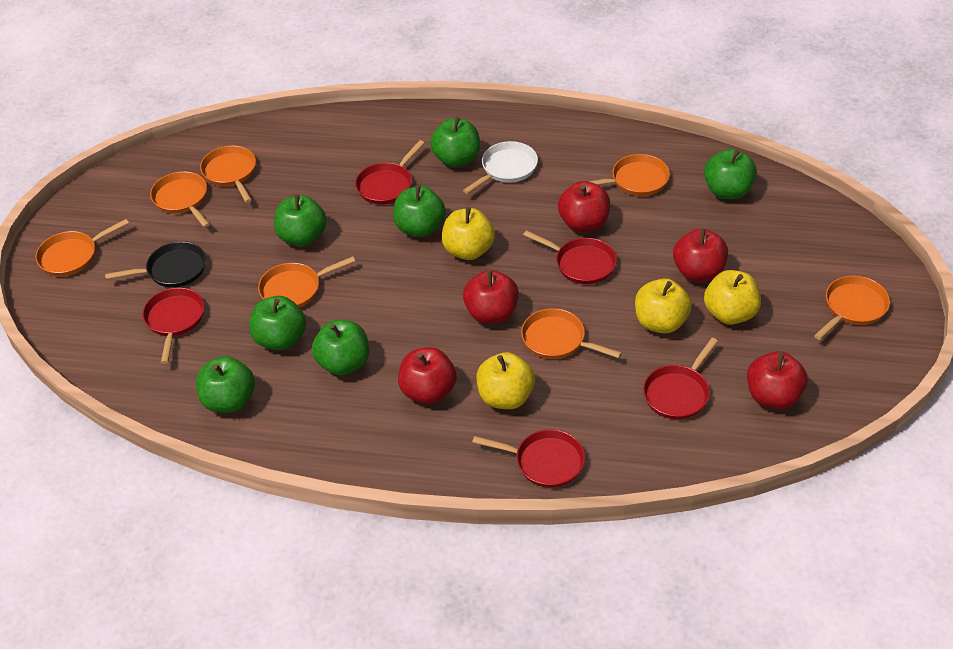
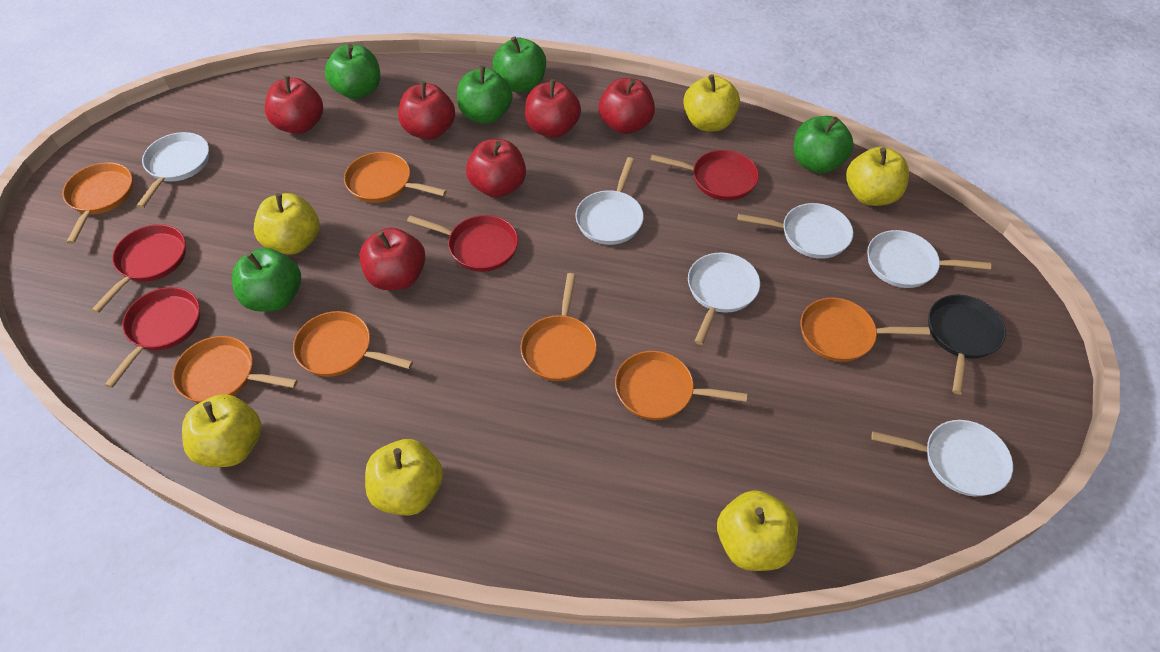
green apple: [196,356,255,413] [250,296,306,350] [274,194,327,246] [312,320,369,375] [393,185,446,237] [430,117,480,167] [704,149,757,199] = 7 -> [232,248,301,312] [325,44,380,99] [457,65,513,124] [493,36,546,92] [794,116,854,174] = 5
red apple: [398,347,457,404] [463,270,519,324] [558,181,610,232] [673,228,728,282] [747,351,808,409] = 5 -> [265,75,323,134] [359,228,426,290] [398,81,455,140] [466,139,526,198] [525,79,581,138] [599,78,655,134] = 6
red pan: [142,288,204,364] [355,140,424,205] [472,429,585,488] [523,230,617,284] [643,338,718,419] = 5 -> [91,224,186,313] [105,287,200,388] [407,215,518,272] [650,150,759,201] = 4
white pan: [463,141,538,194] = 1 -> [136,132,209,208] [575,157,644,245] [688,253,760,345] [738,203,853,259] [867,230,991,288] [871,420,1013,496] = 6
yellow apple: [442,207,495,260] [476,352,535,409] [635,278,692,333] [704,270,761,325] = 4 -> [182,394,261,467] [254,193,319,255] [365,439,443,515] [683,74,740,132] [717,490,798,571] [846,147,909,206] = 6

